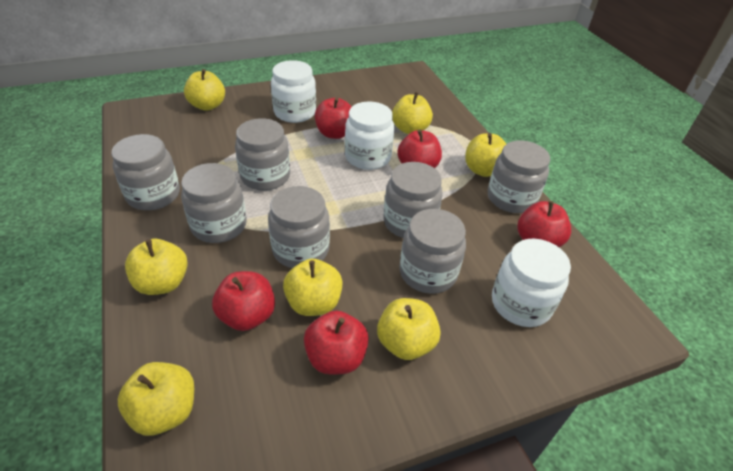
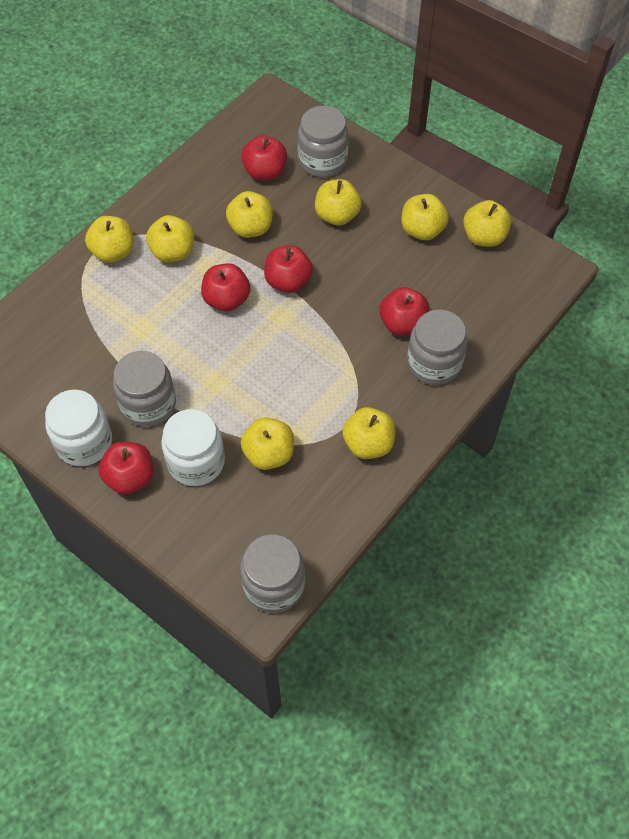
grey jar: [111,134,180,210] [181,163,247,243] [235,118,290,191] [268,186,330,268] [383,162,443,238] [400,209,466,294] [488,140,550,213] = 7 -> [113,351,176,427] [240,534,305,613] [298,106,349,177] [407,310,467,385] = 4
white jar: [271,60,316,123] [345,101,394,170] [492,239,571,327] = 3 -> [45,390,112,466] [161,409,225,486] = 2
yellow apple: [118,362,194,436] [125,239,188,295] [184,69,225,111] [283,259,343,316] [377,298,441,360] [392,92,433,134] [465,133,506,177] = 7 -> [85,216,134,263] [146,215,194,262] [226,191,273,238] [241,417,294,470] [315,179,362,226] [342,407,396,459] [401,194,449,240] [463,200,511,247] = 8

